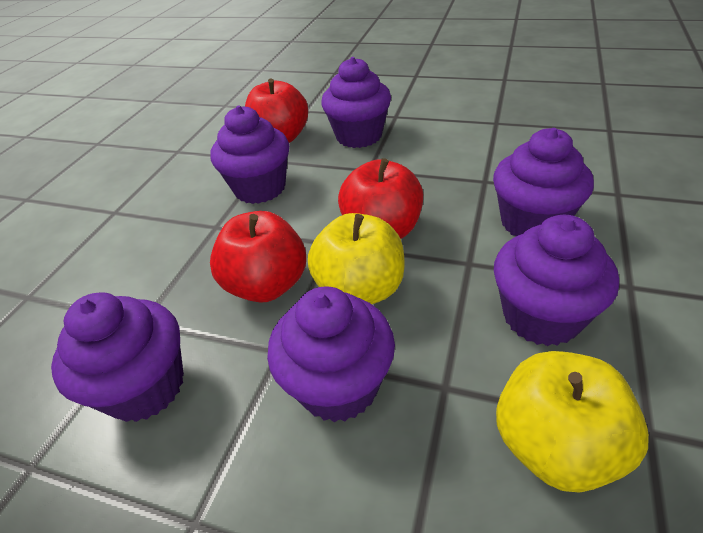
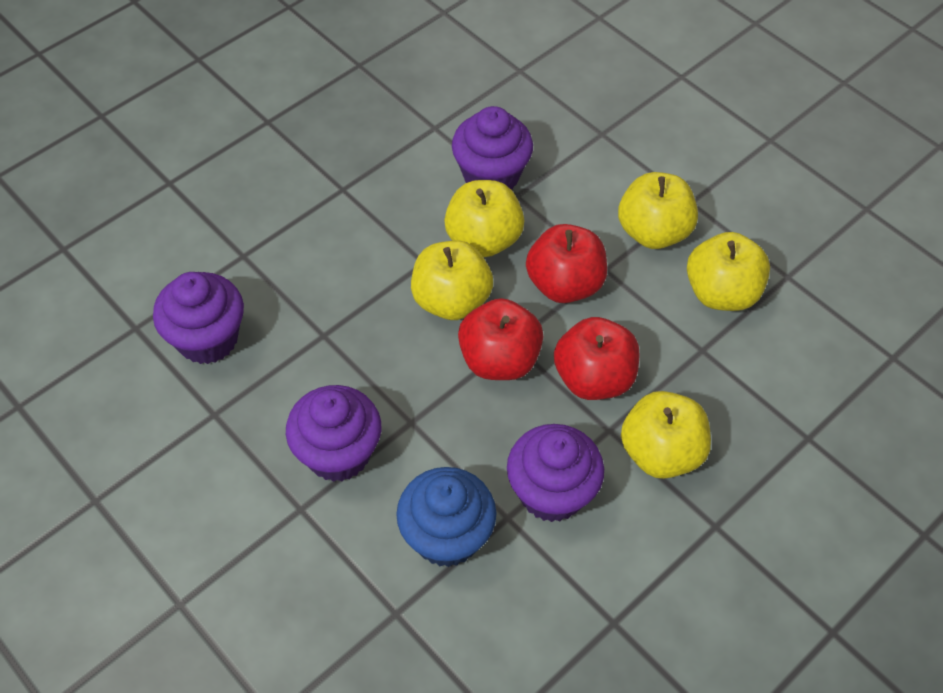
blue cupcake: none = 0 -> [396,467,496,567] = 1
purple cupcake: [51,292,184,422] [210,106,289,204] [267,286,395,422] [321,57,391,148] [493,128,594,236] [494,215,619,346] = 6 -> [153,272,244,364] [286,385,381,482] [452,106,533,190] [507,424,604,522] = 4
yellow apple: [308,213,405,304] [496,351,649,493] = 2 -> [411,241,493,320] [444,180,525,257] [618,172,698,249] [621,391,711,479] [687,232,770,311] = 5

